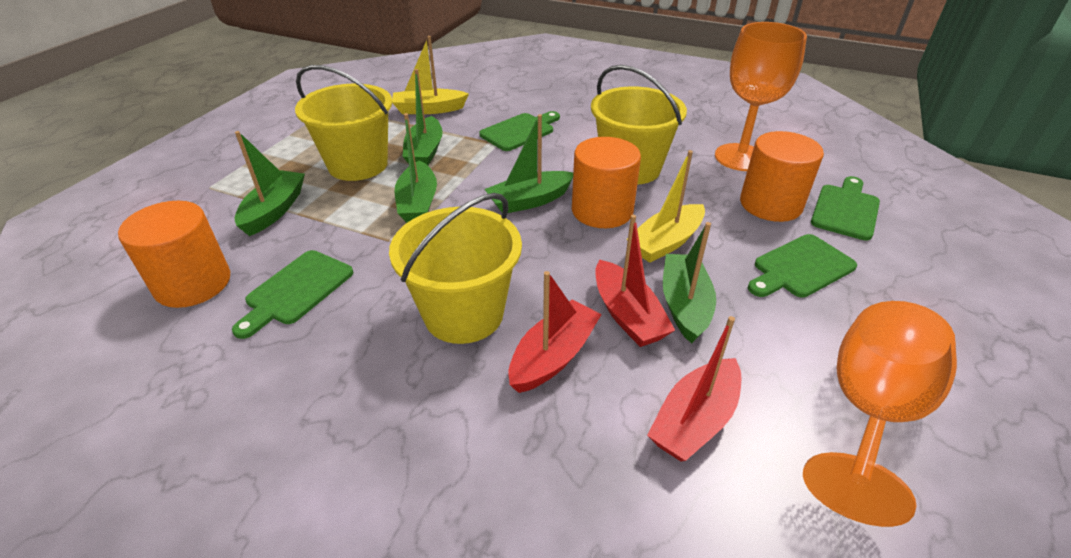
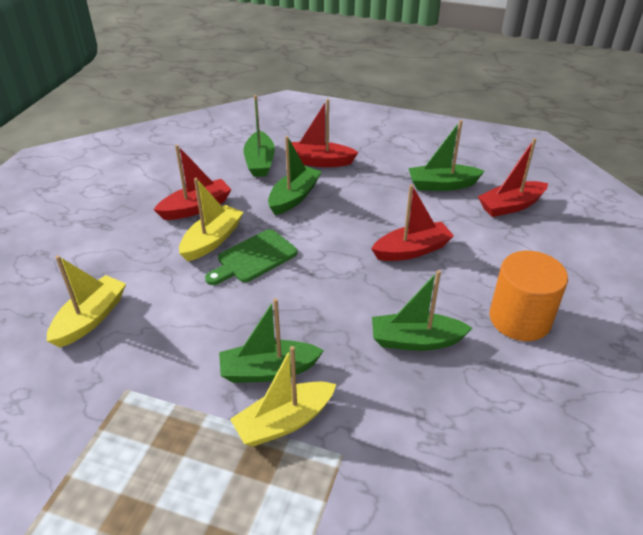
green cutting board: [232,250,353,339] [479,111,560,151] [748,234,857,298] [811,176,880,241] = 4 -> [205,229,298,285] = 1
orange cylinder: [118,201,230,308] [572,137,641,228] [740,131,824,222] = 3 -> [489,251,568,341] = 1
orange goblet: [715,22,807,171] [803,301,957,527] = 2 -> none = 0
red boat: [508,271,602,393] [595,215,675,347] [647,316,741,461] = 3 -> [154,145,232,220] [285,99,359,167] [371,184,454,261] [478,138,548,217] = 4
yellow boat: [392,36,469,114] [626,150,705,263] = 2 -> [47,255,126,348] [179,178,244,261] [230,346,336,447] = 3
yellow bucket: [295,65,392,181] [389,193,522,344] [591,65,687,185] = 3 -> none = 0

